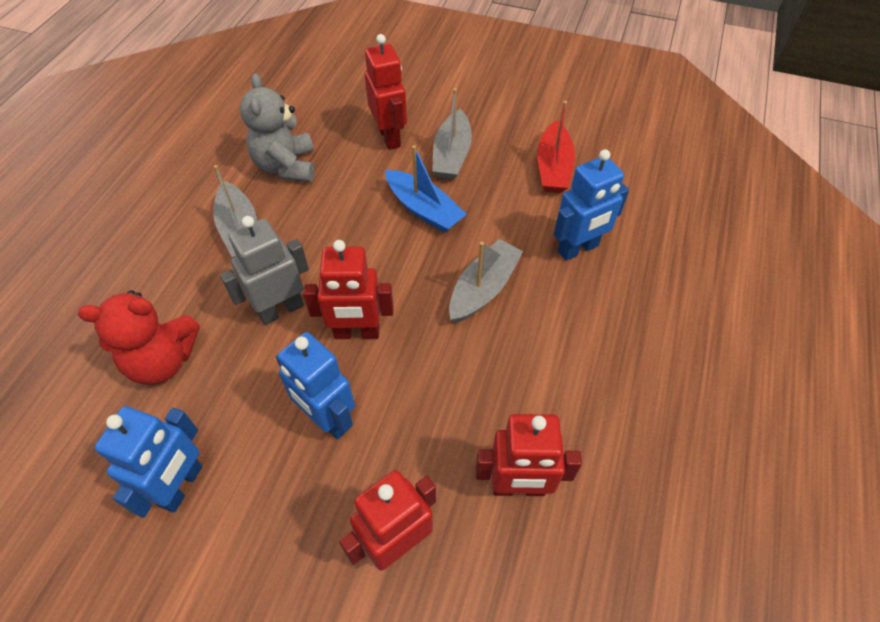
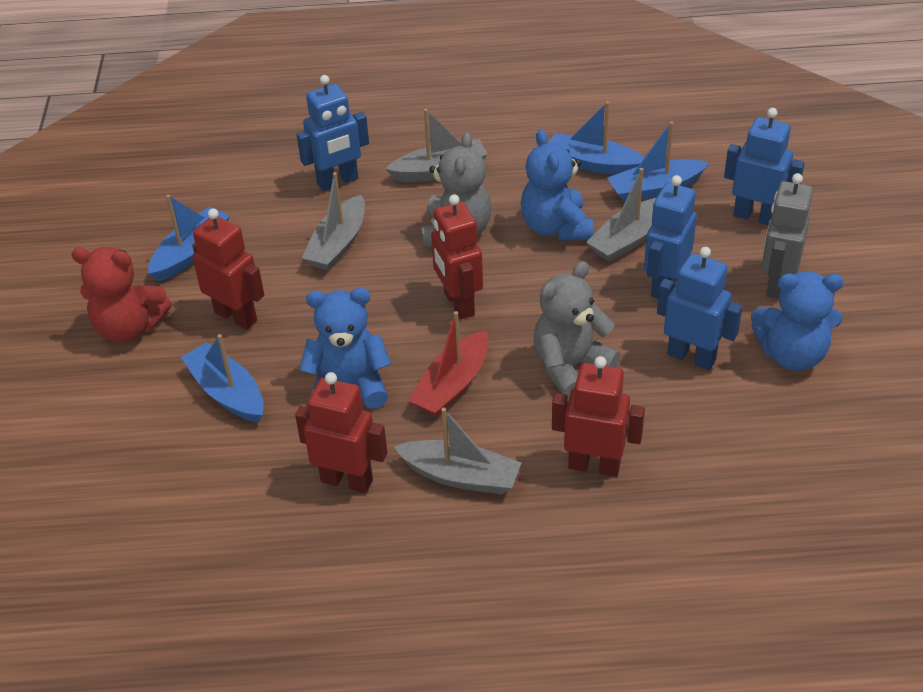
blue boat: [385,145,467,233] = 1 -> [148,195,230,282] [181,334,264,423] [549,101,645,175] [607,121,709,203] = 4
blue robot: [94,406,202,518] [276,332,355,439] [554,150,629,261] = 3 -> [297,75,369,191] [644,175,697,299] [657,247,743,370] [724,108,805,225] = 4
blue teddy bear: none = 0 -> [299,288,391,409] [521,130,593,241] [751,271,844,371] = 3
grey boat: [213,165,257,258] [432,88,472,180] [449,239,523,323] = 3 -> [302,172,365,271] [386,109,488,182] [394,408,521,494] [586,168,656,262] = 4
grey teddy bear: [240,73,315,182] = 1 -> [421,132,492,247] [533,261,620,399] = 2

